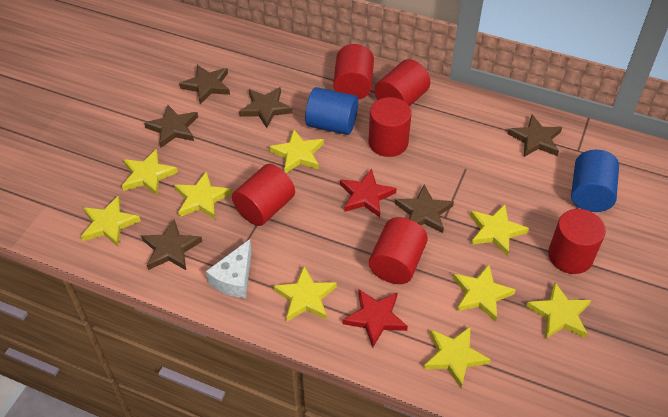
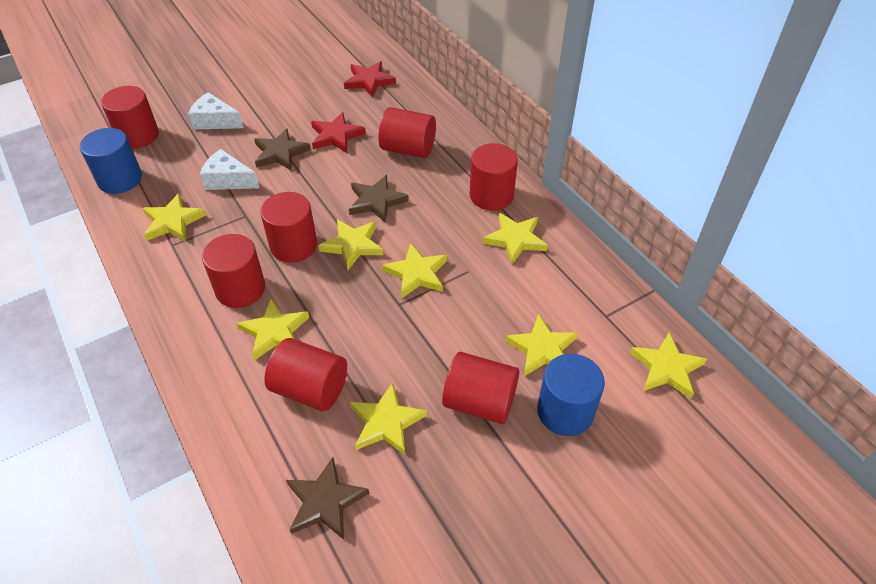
brown star: [141,219,202,270] [144,105,198,148] [179,65,230,104] [239,87,293,128] [395,185,454,233] [508,115,562,157] = 6 -> [254,129,311,170] [286,457,369,540] [349,175,409,223] = 3
red cylinder: [232,164,295,226] [333,44,374,100] [369,97,412,157] [369,217,428,284] [375,59,430,107] [548,209,606,274] = 6 -> [101,86,159,148] [202,234,265,308] [260,192,317,263] [264,338,347,412] [378,107,436,158] [442,352,519,424] [469,143,518,211] = 7
white cheese: [206,239,252,298] = 1 -> [188,92,244,130] [200,149,259,190] = 2
yellow star: [81,196,141,246] [122,149,178,196] [174,171,232,219] [269,129,324,173] [273,266,336,321] [423,326,491,388] [453,264,516,322] [470,204,529,256] [526,282,591,339] = 9 -> [143,193,206,241] [237,299,309,360] [318,219,384,270] [350,383,427,455] [382,243,447,298] [482,213,548,264] [505,314,578,376] [630,332,707,399] = 8

